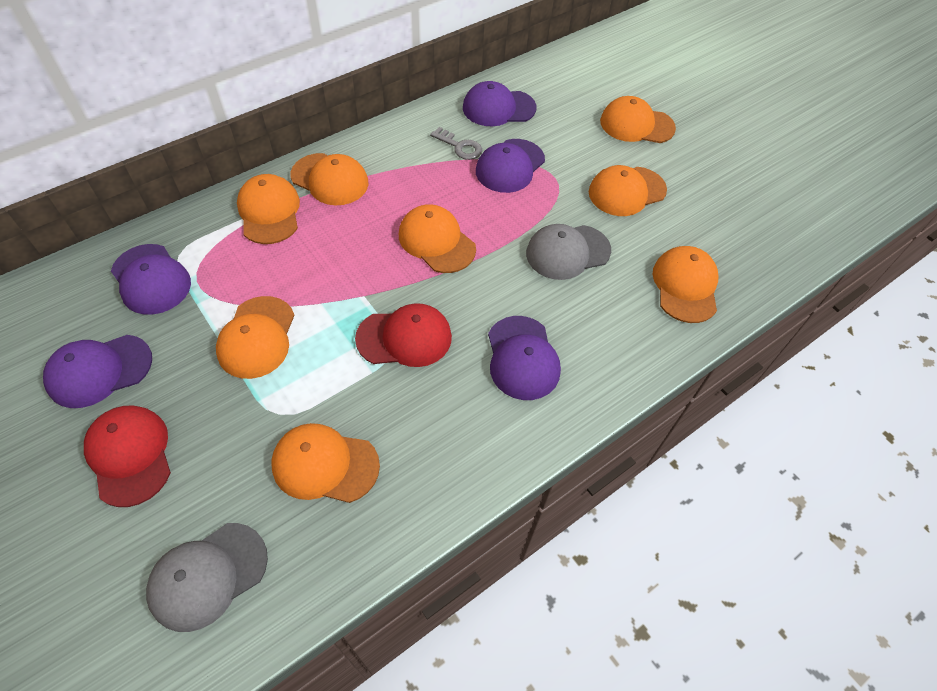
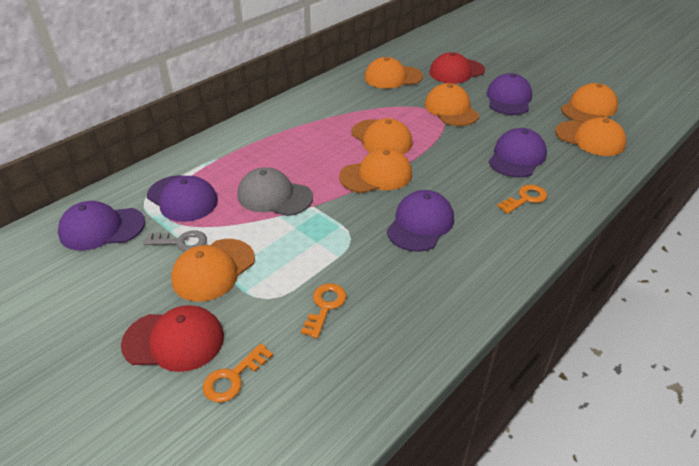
grey cap: [146,523,268,632] [526,224,611,280] = 2 -> [237,167,313,216] = 1
orange cap: [216,296,295,379] [237,174,300,244] [271,423,380,503] [291,153,369,205] [399,204,476,273] [589,165,667,216] [600,96,676,143] [653,246,718,323] = 8 -> [171,239,255,302] [339,148,412,193] [351,118,412,154] [364,57,423,89] [425,83,479,126] [555,117,627,156] [561,83,618,123] = 7
orange key: none = 0 -> [203,343,273,403] [301,283,346,338] [497,185,547,214] = 3

